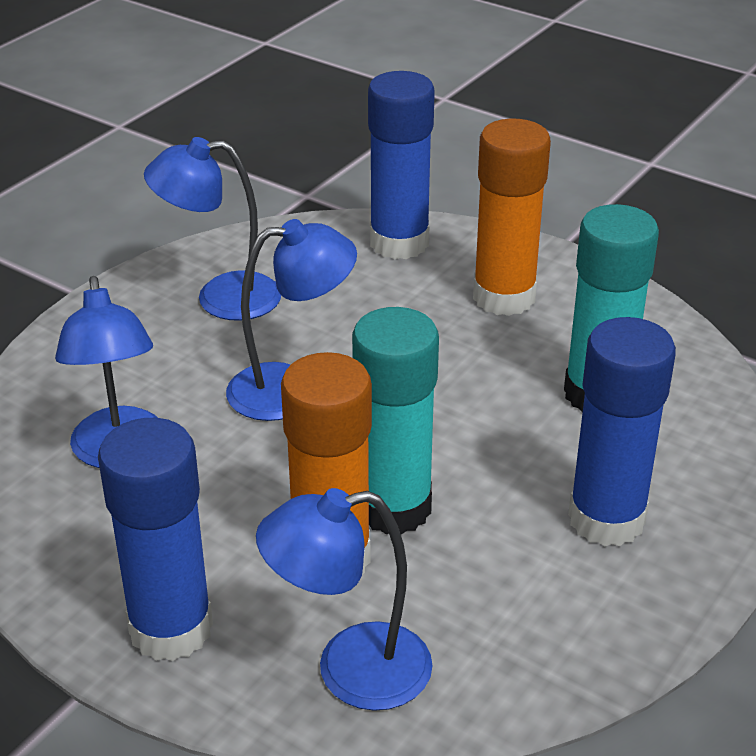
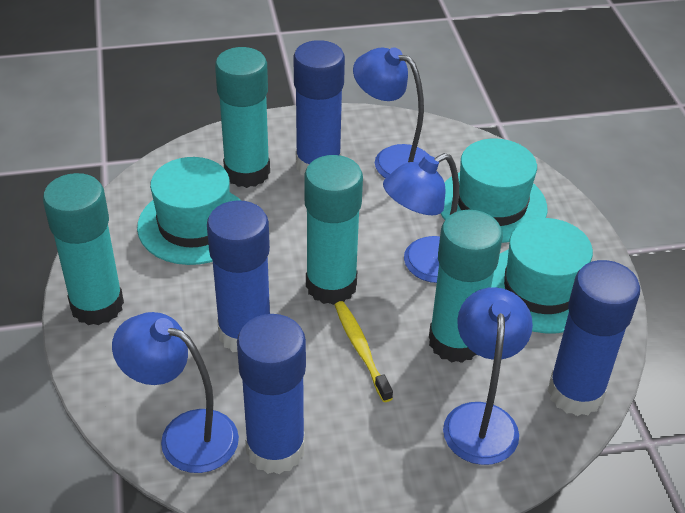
blue glue stick: [98,418,213,661] [368,71,435,260] [568,317,676,546] = 3 -> [207,201,270,352] [237,314,306,474] [293,40,345,175] [548,260,640,416] = 4
orange glue stick: [281,352,372,574] [473,119,551,316] = 2 -> none = 0
turquoise glue stick: [352,307,439,535] [564,204,659,413] = 2 -> [43,173,124,325] [215,47,270,188] [304,155,363,305] [429,210,503,363] = 4
turquoise hat: none = 0 -> [137,157,241,265] [441,138,547,243] [491,218,593,333] = 3
yellow toothbrush: none = 0 -> [335,301,393,402] = 1

